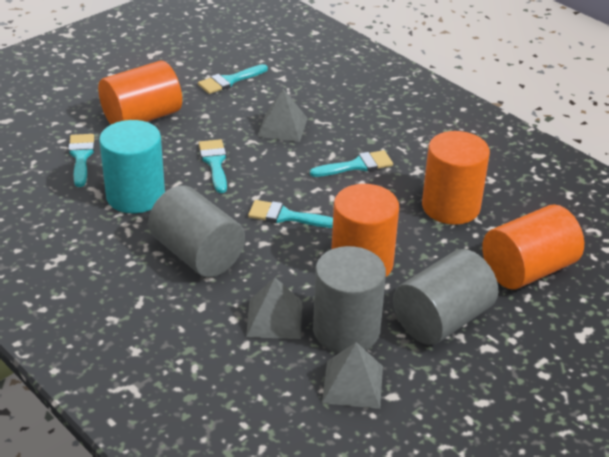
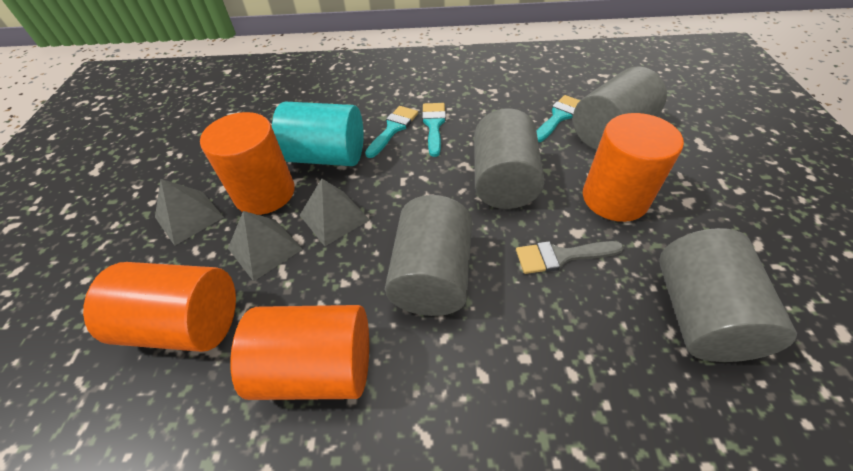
grey brush: none = 0 -> [516,241,624,274] = 1
grey cylinder: [148,186,245,277] [313,246,386,353] [393,249,498,345] = 3 -> [385,195,472,316] [474,108,544,209] [573,66,667,150] [659,228,797,362] = 4
turquoise brush: [69,134,95,187] [198,64,268,94] [199,139,227,193] [248,200,333,228] [310,150,393,177] = 5 -> [365,106,418,158] [422,103,446,157] [536,95,580,142] = 3

